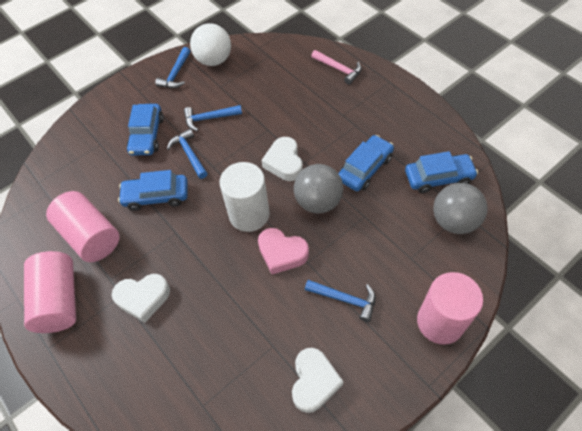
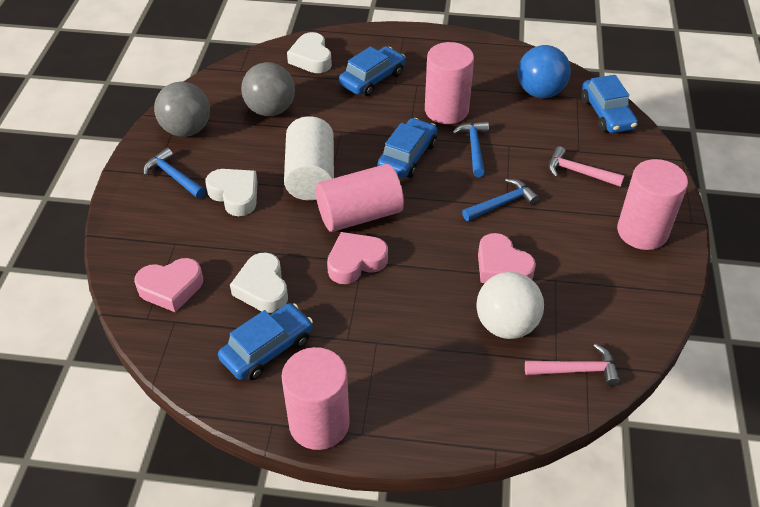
blue ball: none = 0 -> [518,45,571,98] = 1
blue hammer: [155,47,190,88] [167,129,208,179] [184,105,242,131] [305,280,376,322] = 4 -> [143,148,206,198] [452,122,489,177] [462,179,539,221] = 3
pink cylinder: [24,251,76,333] [46,191,120,262] [417,272,483,345] = 3 -> [281,347,350,450] [316,164,404,232] [425,42,474,124] [617,159,688,250] = 4
pink hammer: [311,50,362,85] = 1 -> [525,344,621,386] [548,146,624,187] = 2
pink heart: [258,228,309,274] = 1 -> [134,258,203,312] [327,232,388,284] [478,233,536,283] = 3

